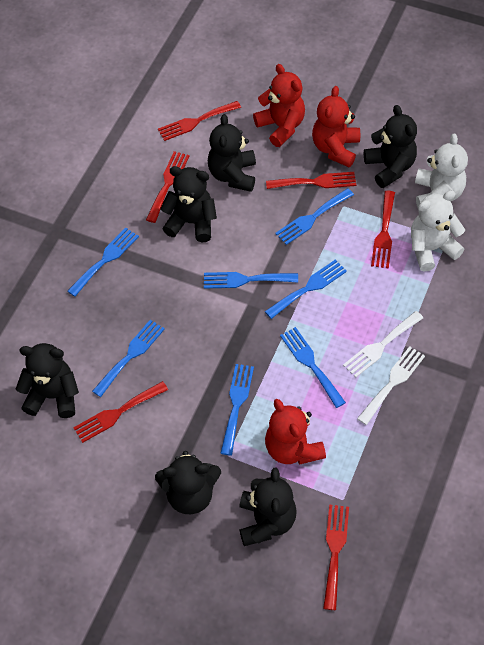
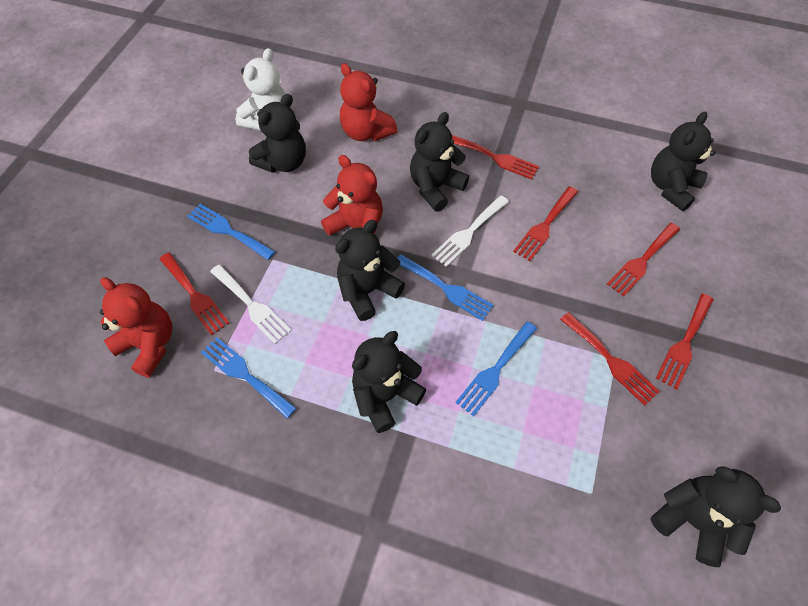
blue fork: [68,228,139,297] [92,320,165,397] [204,272,298,288] [220,364,254,456] [265,259,347,319] [275,188,354,245] [280,327,346,408] = 7 -> [187,204,275,260] [201,337,296,418] [397,254,494,321] [455,321,537,416] = 4
white teddy bear: [411,190,465,272] [415,134,468,208] = 2 -> [236,48,286,131] = 1

